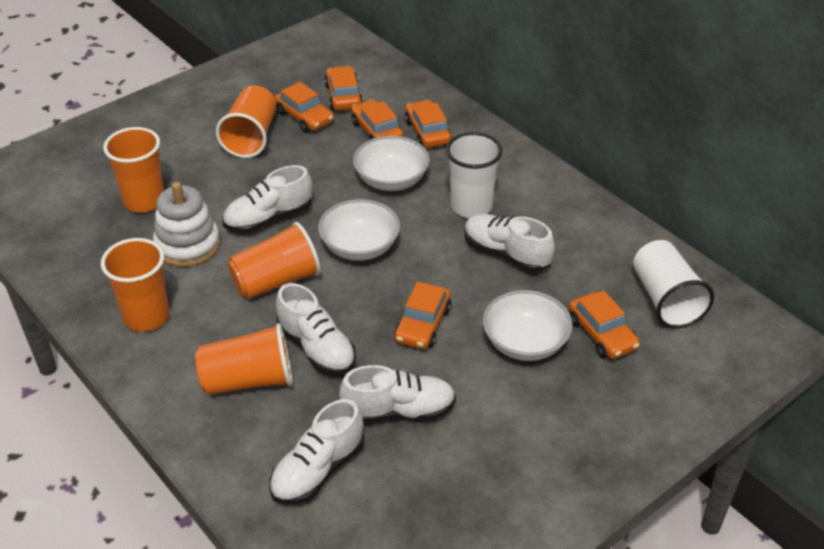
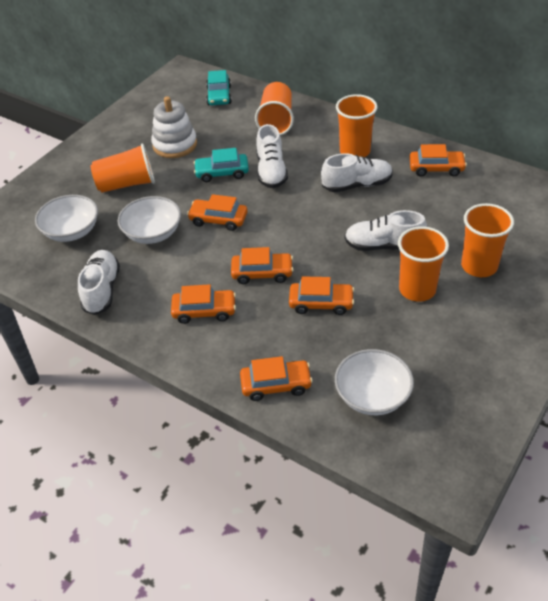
turquoise car: none = 0 -> [194,148,249,182] [206,70,232,105] = 2
white cup: [446,132,502,218] [633,240,714,329] = 2 -> none = 0
white shoe: [222,165,312,233] [269,399,364,504] [276,283,356,375] [339,365,456,423] [464,214,555,272] = 5 -> [78,250,120,315] [256,124,288,188] [321,154,393,192] [345,210,427,251] = 4

